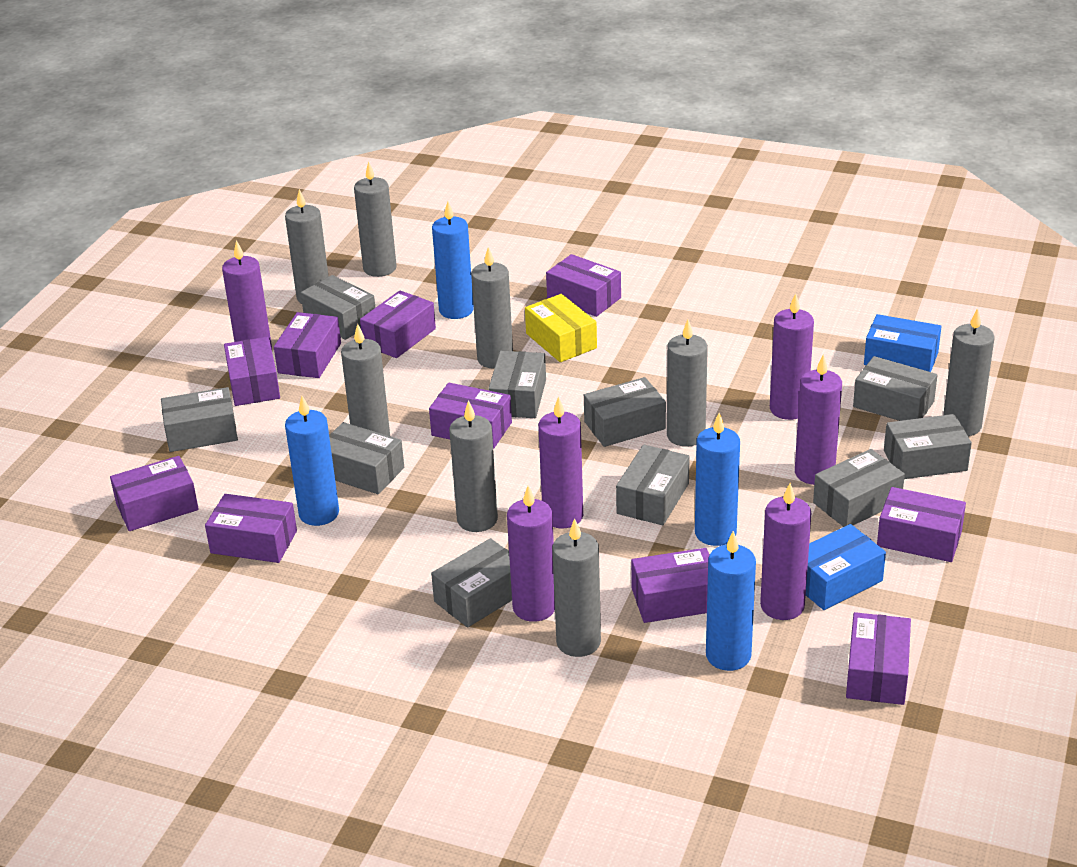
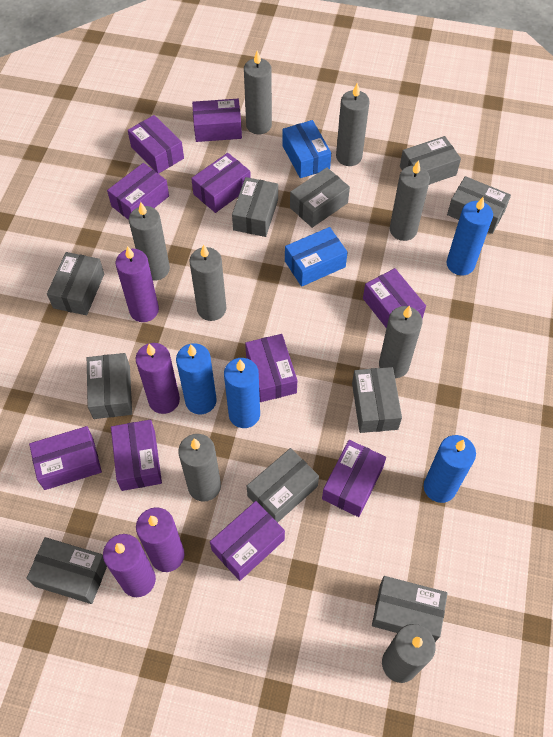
purple candle: [222,240,272,349] [507,485,555,622] [538,396,583,529] [760,483,811,620] [770,293,814,420] [795,354,842,485] = 6 -> [103,534,156,597] [115,246,159,322] [136,343,180,414] [136,507,185,572] = 4
yellow box: [525,294,597,362] = 1 -> none = 0

